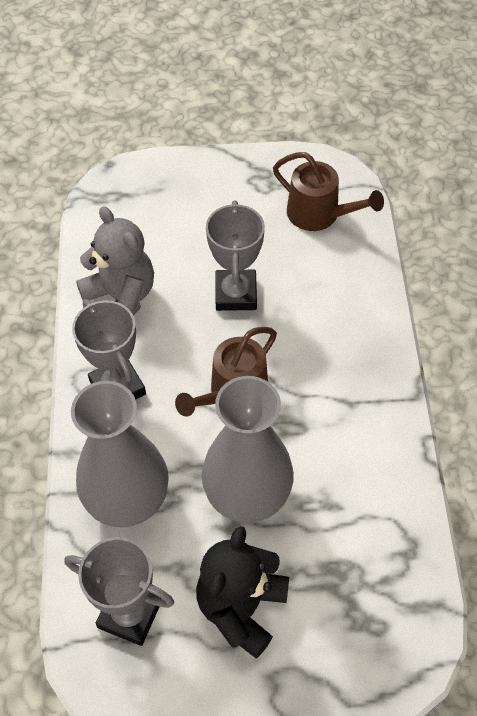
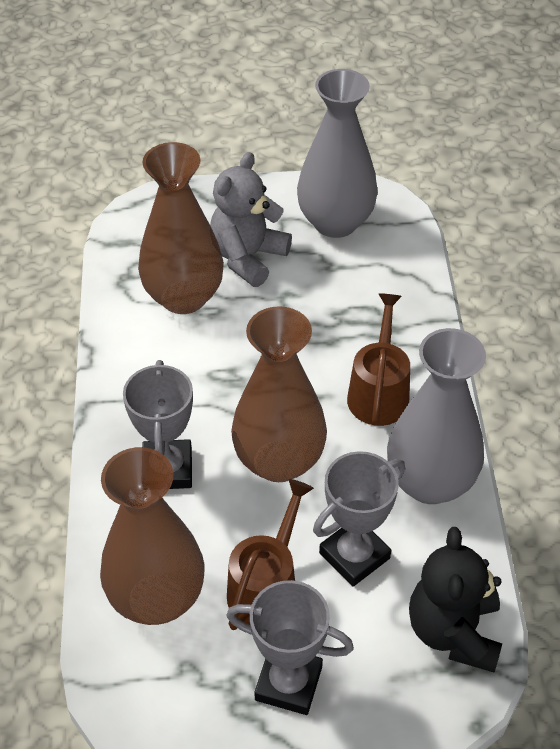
brown vase: none = 0 -> [100,447,205,625] [138,142,224,314] [231,306,327,482] = 3

